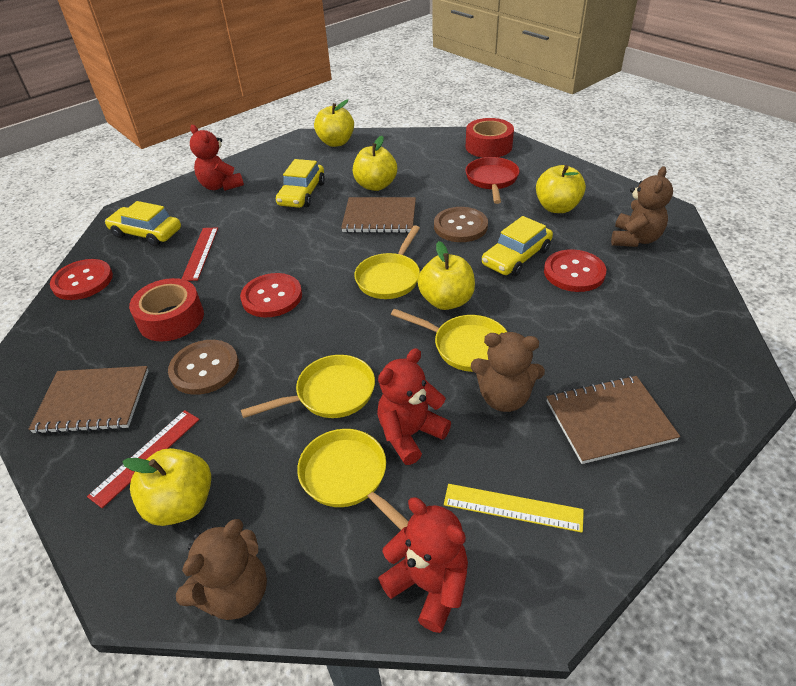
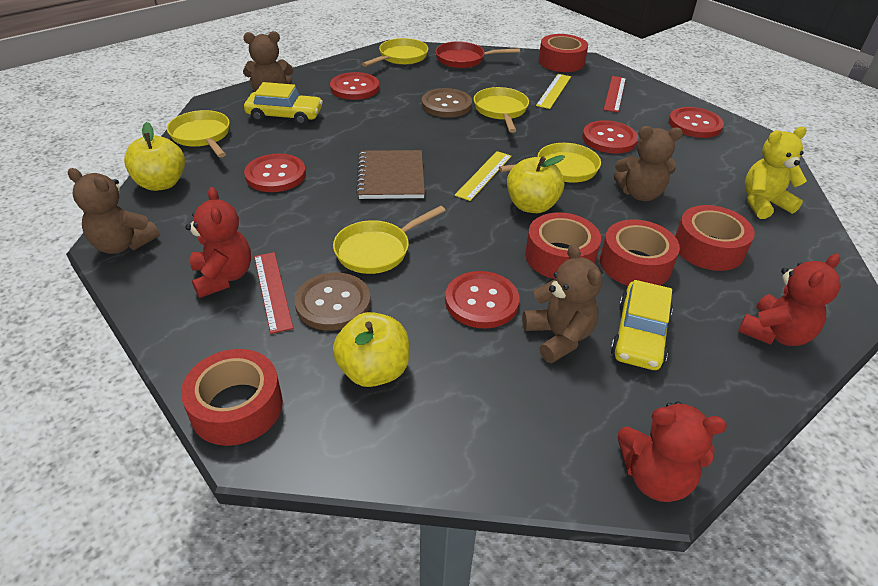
brown notebook: [28,366,149,434] [341,197,416,233] [546,376,680,464] = 3 -> [356,150,425,199] = 1
brown teddy bear: [176,519,267,620] [471,332,545,412] [611,166,673,247] = 3 -> [68,168,160,254] [243,31,294,92] [522,244,602,363] [614,126,683,201] = 4
red button: [50,259,113,300] [240,273,302,317] [544,249,606,292] = 3 -> [244,154,306,192] [330,72,379,100] [445,271,519,329] [582,120,638,153] [669,107,724,138] = 5
red tape: [129,278,204,342] [466,118,514,158] = 2 -> [181,349,283,446] [525,212,601,279] [539,34,588,72] [600,219,680,286] [675,205,755,271] = 5
yellow apple: [122,448,211,526] [314,100,354,147] [353,136,397,191] [418,241,475,310] [536,165,586,213] = 5 -> [124,122,185,191] [333,312,409,387] [507,155,565,213] = 3
yellow car: [105,201,181,246] [276,159,325,208] [482,216,553,276] = 3 -> [244,82,323,125] [610,280,673,370] = 2
yellow pan: [241,355,375,418] [297,429,409,530] [354,225,420,299] [391,308,507,372] = 4 -> [167,110,230,158] [333,206,446,274] [362,38,428,67] [474,87,529,133] [499,143,601,183] = 5
yellow ruler: [444,484,584,533] = 1 -> [455,151,512,201] [536,74,571,109] = 2
yellow teddy bear: none = 0 -> [745,127,807,219] = 1

